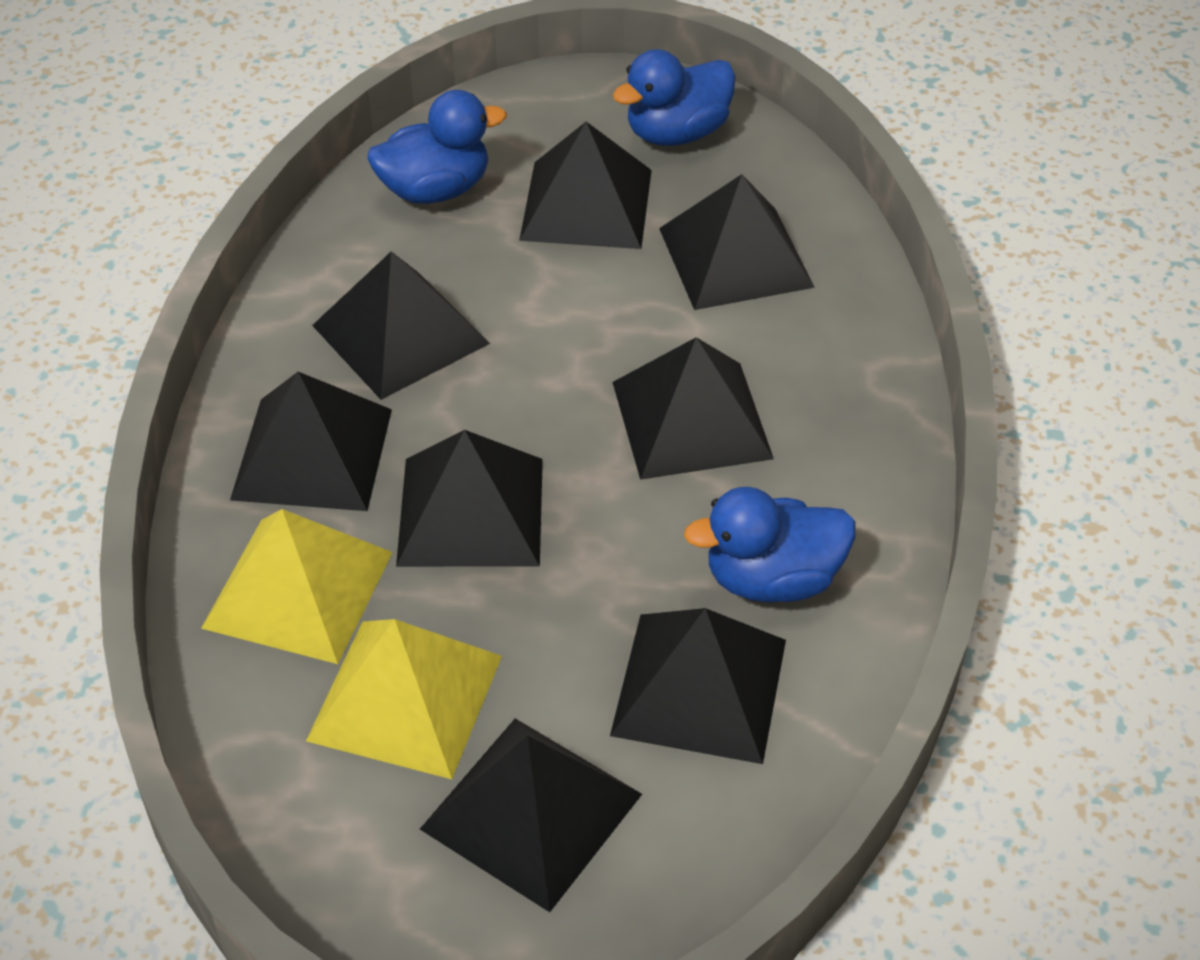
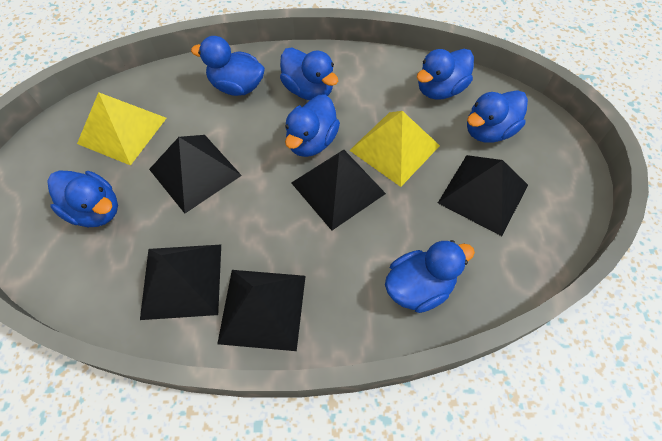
black pyramid: [230,372,392,511] [312,251,490,400] [396,430,543,567] [420,718,642,912] [519,122,652,249] [610,608,786,764] [612,337,774,480] [659,174,815,310] = 8 -> [140,245,221,320] [149,135,242,213] [217,270,306,351] [291,150,386,230] [438,155,528,236] = 5
blue duck: [368,90,507,204] [613,49,736,146] [684,487,856,603] = 3 -> [47,170,118,227] [191,36,265,96] [280,47,338,100] [285,94,340,157] [385,240,475,313] [417,49,474,100] [467,90,528,143] = 7

